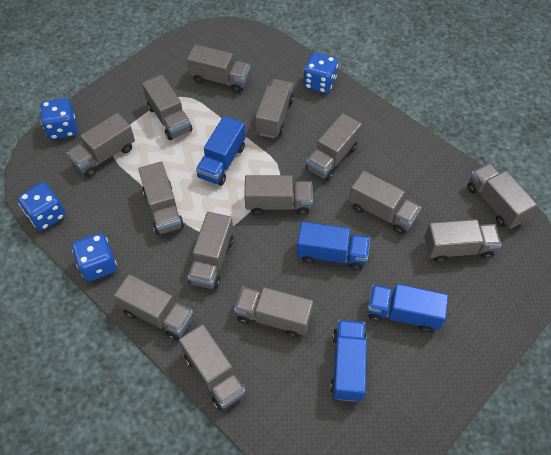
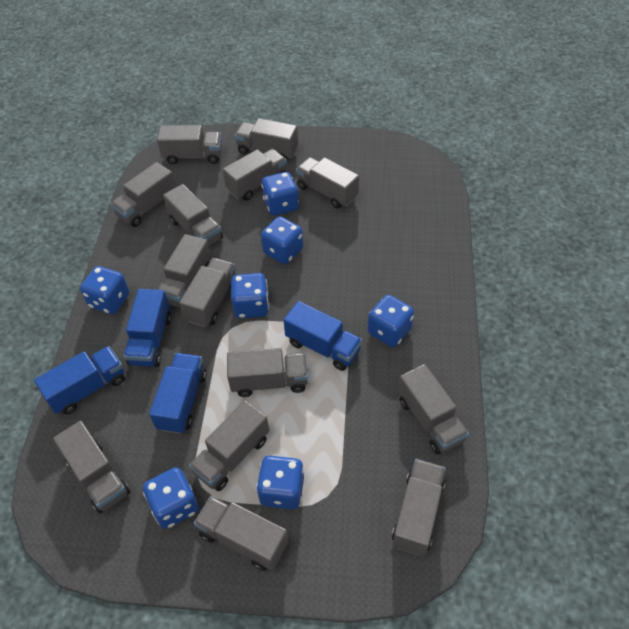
blue dice: [18,182,65,230] [40,98,77,139] [72,233,117,281] [303,52,338,93] = 4 -> [80,266,129,314] [143,467,199,529] [231,273,269,318] [256,456,304,509] [261,172,299,216] [261,216,303,264] [368,295,414,347] = 7

